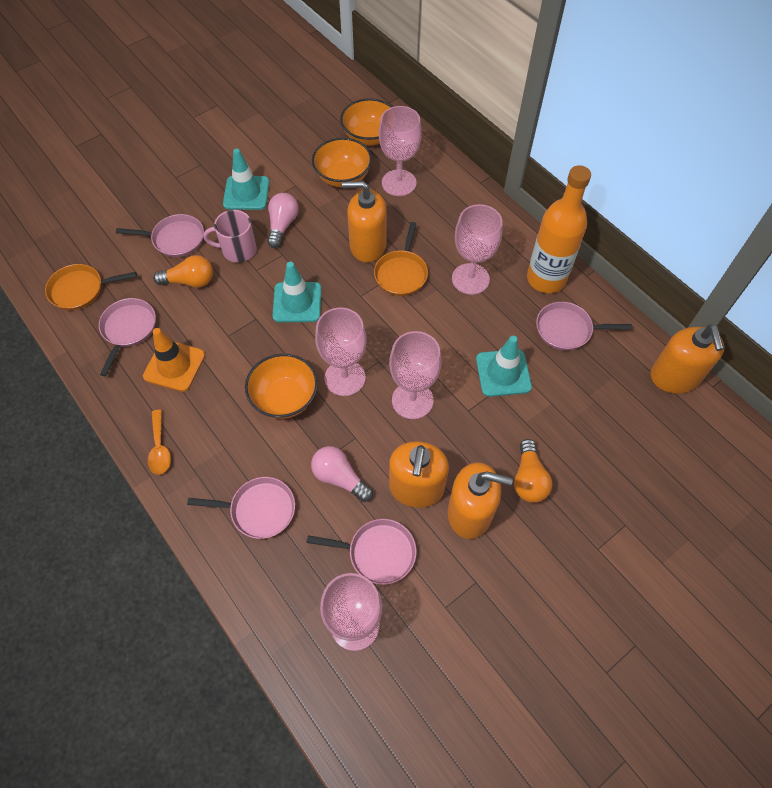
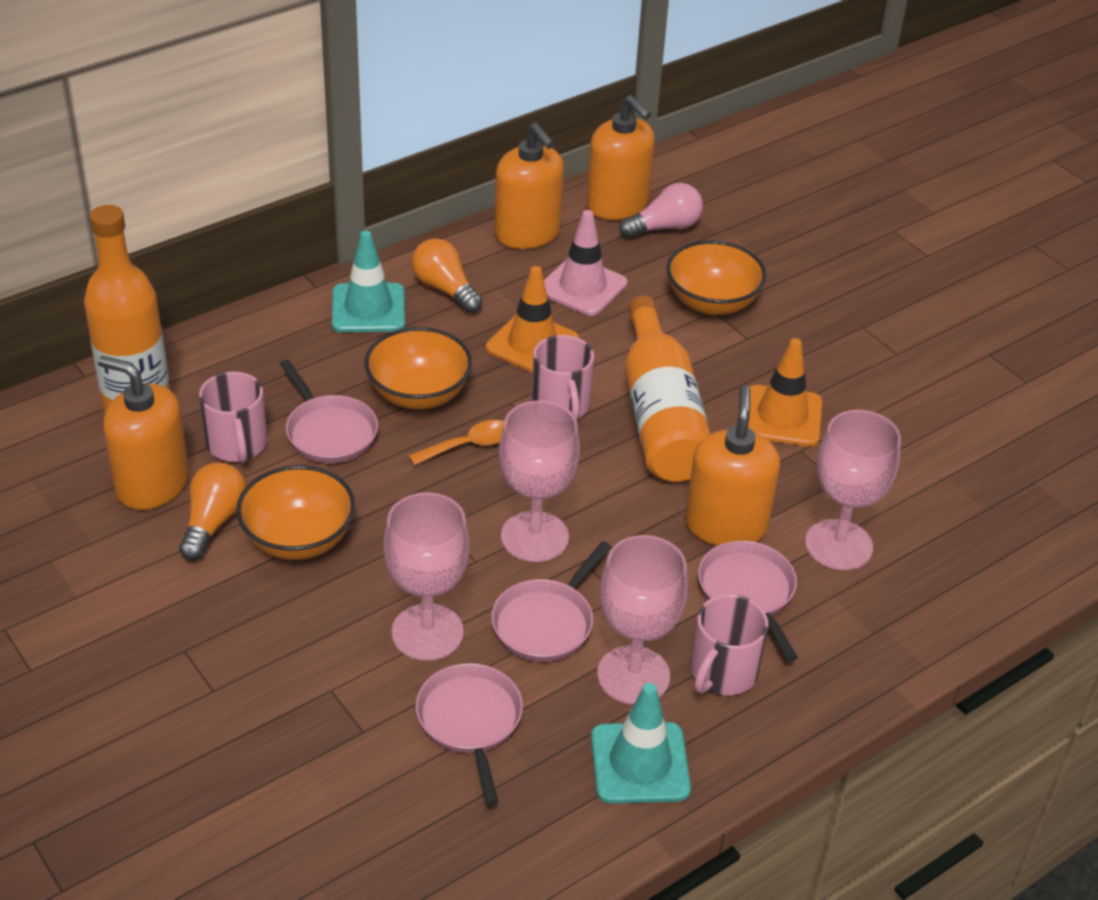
orange bottle: [527,165,591,293] = 1 -> [84,205,170,414] [625,296,710,482] = 2
orange pan: [45,264,137,310] [374,222,428,296] = 2 -> none = 0
orange traffic cone: [143,328,205,392] = 1 -> [486,266,579,373] [748,338,822,446] = 2
pink goblet: [315,307,367,396] [320,573,382,651] [379,106,422,196] [389,331,442,419] [452,204,502,295] = 5 -> [384,492,470,661] [499,400,580,562] [597,535,688,704] [805,410,901,570] = 4
pink light bulb: [267,193,299,248] [311,446,373,502] = 2 -> [619,183,703,238] = 1
pink mug: [203,210,257,263] = 1 -> [199,372,267,463] [532,335,594,420] [691,594,768,695] = 3
pink pan: [99,298,156,376] [116,214,204,257] [187,477,295,539] [306,519,417,585] [536,302,632,351] = 5 -> [280,360,378,463] [416,663,523,806] [491,541,611,662] [698,541,798,661] = 4
pink traffic cone: none = 0 -> [544,210,628,316] = 1
turquoise traffic cone: [223,148,269,210] [272,262,321,322] [476,336,532,397] = 3 -> [332,231,405,332] [591,683,691,804] = 2

